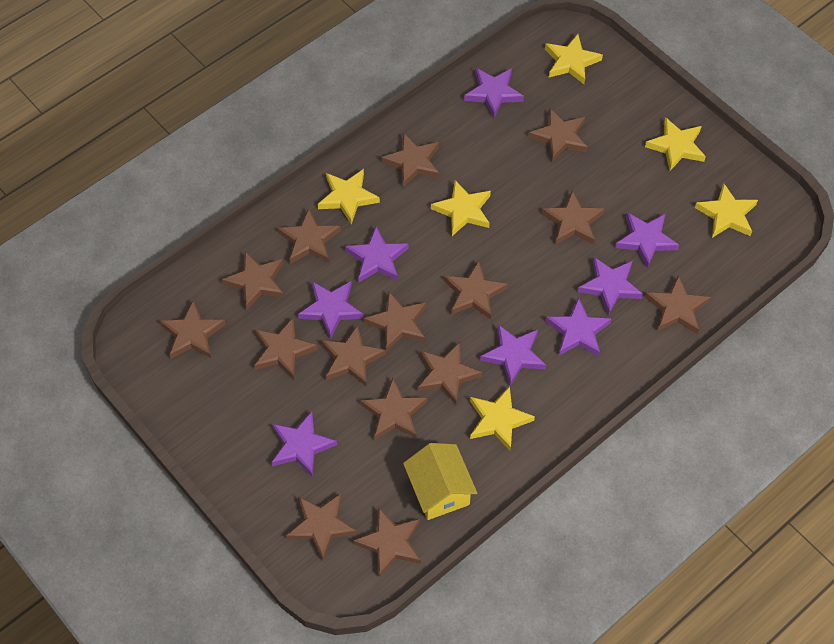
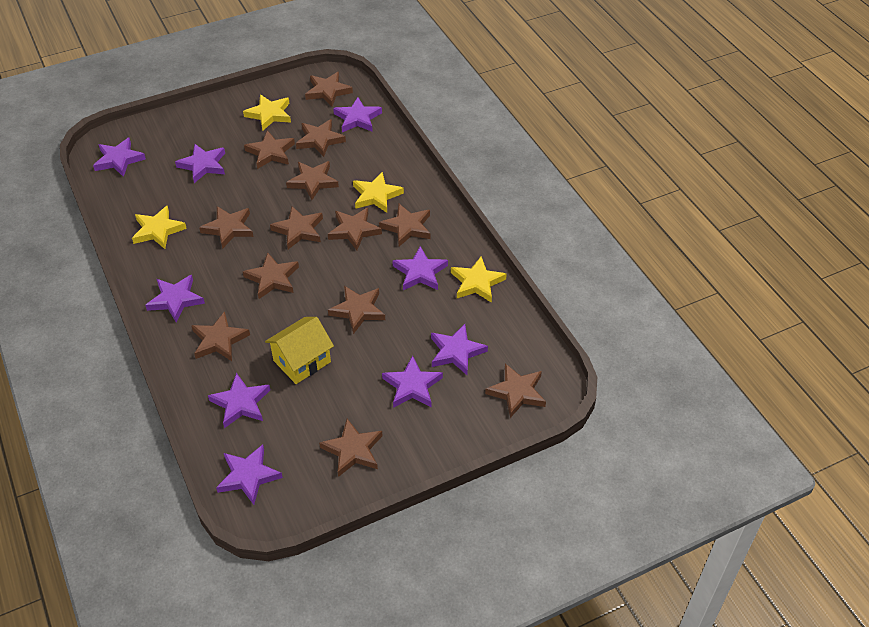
brown star: [160,300,226,359] [222,251,284,310] [254,318,318,379] [278,209,341,264] [286,493,357,560] [321,325,386,386] [353,507,421,577] [360,378,427,440] [364,291,426,352] [381,133,439,187] [418,342,482,405] [444,261,508,320] [528,108,588,162] [542,190,605,245] [645,275,711,334] = 15 -> [191,312,250,361] [199,206,254,249] [243,252,299,299] [244,130,295,169] [270,206,323,249] [286,161,339,200] [296,119,346,157] [305,72,353,106] [319,419,383,477] [328,208,382,250] [328,286,385,334] [379,204,431,247] [485,364,546,418] = 13
purple star: [271,411,337,477] [298,281,363,339] [345,227,408,282] [464,68,524,118] [480,324,546,385] [546,297,611,357] [578,256,643,315] [615,212,679,268] = 8 -> [93,138,146,177] [145,275,205,322] [175,144,225,183] [208,373,270,428] [216,445,283,505] [333,97,382,132] [382,355,443,408] [392,246,448,290] [431,324,488,375] = 9
yellow star: [318,169,380,224] [431,180,491,236] [470,386,535,451] [545,34,603,84] [645,117,706,171] [695,183,758,238] = 6 -> [132,206,187,249] [243,95,291,131] [353,172,404,213] [451,257,507,303] = 4

